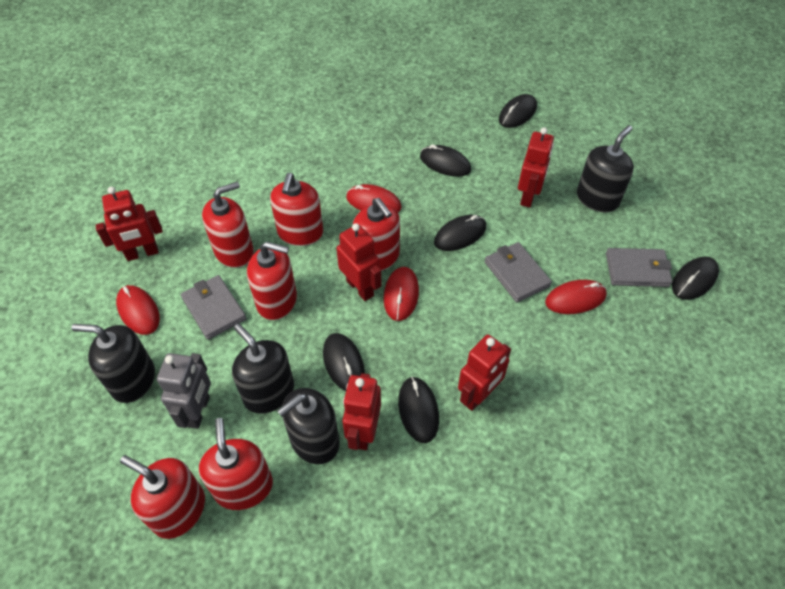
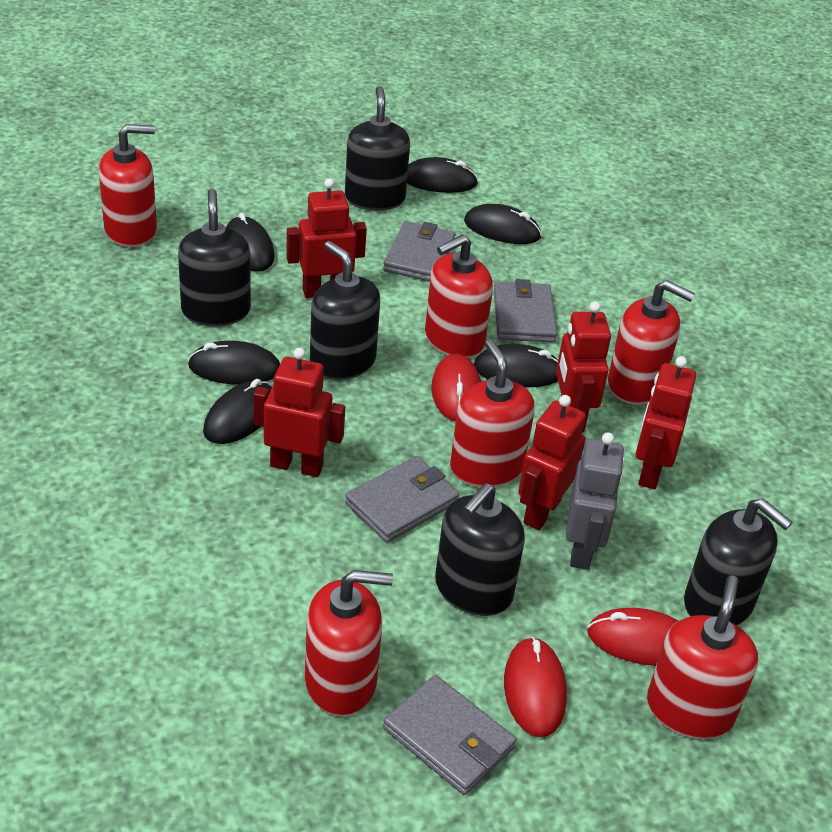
black soap dispenser: [71,324,155,403] [232,324,294,414] [277,388,340,464] [577,125,634,212] = 4 -> [178,189,251,327] [310,241,380,380] [345,86,410,211] [435,483,525,616] [684,498,793,625] = 5
grey wallet: [181,275,246,340] [484,242,552,302] [606,248,672,287] = 3 -> [345,456,459,543] [383,221,456,282] [383,675,517,795] [493,279,557,343] = 4
red mouse: [116,285,160,335] [346,184,401,212] [384,267,419,321] [545,280,607,314] = 4 -> [431,354,481,421] [504,637,567,737] [587,608,678,666] = 3

